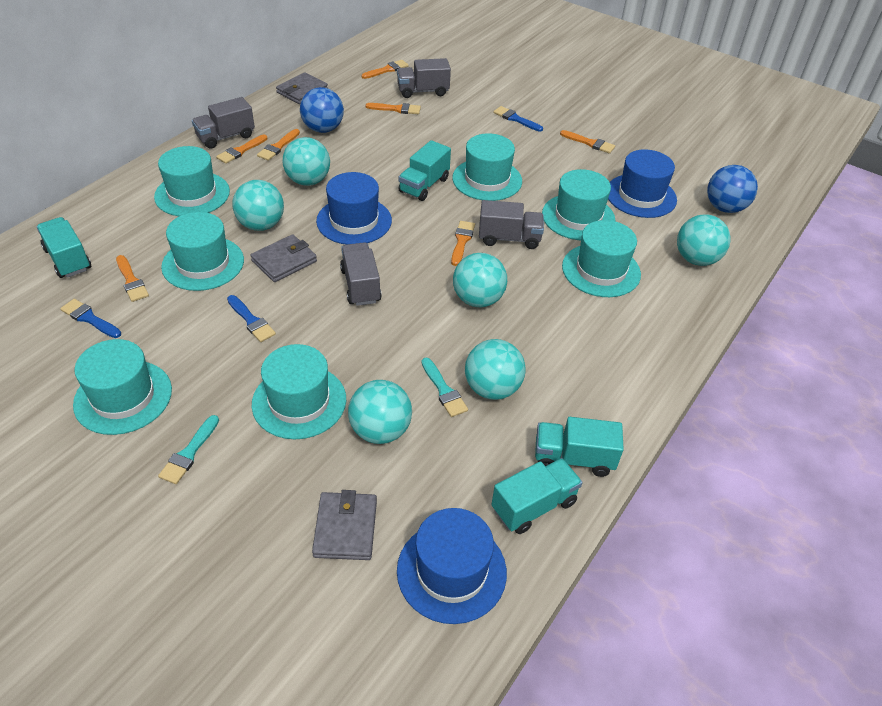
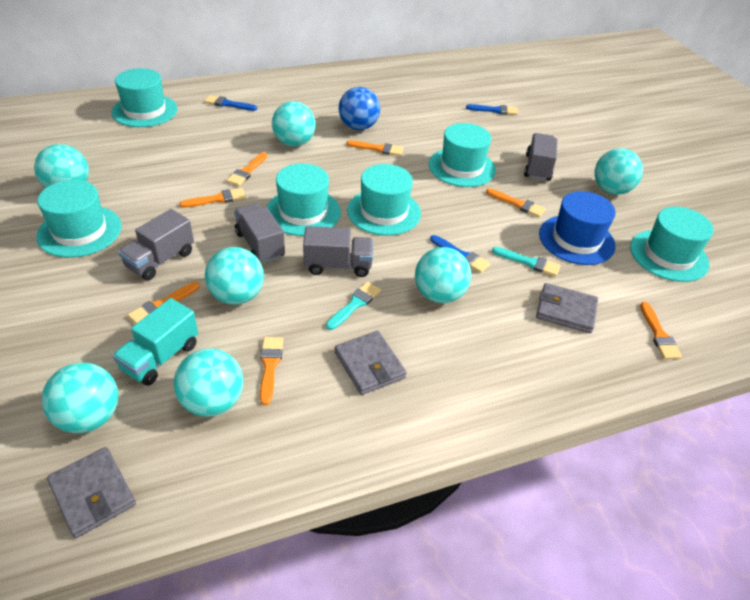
blue ball: [300,87,344,133] [707,165,758,213] = 2 -> [339,87,380,130] = 1
blue hat: [316,172,392,245] [397,508,507,624] [608,149,677,218] = 3 -> [539,191,616,265] = 1
turquoise ball: [232,180,284,231] [282,137,330,186] [348,380,412,444] [453,253,507,307] [465,339,526,400] [677,214,731,266] = 6 -> [34,144,89,188] [41,363,119,433] [173,348,243,417] [205,247,264,305] [272,101,316,147] [415,247,471,303] [594,148,643,195] = 7
turquoise hat: [73,339,172,435] [154,146,230,216] [161,212,244,291] [252,344,346,439] [452,133,522,201] [542,169,615,240] [562,220,641,297] = 7 -> [36,180,122,258] [111,68,178,127] [267,163,341,236] [347,164,421,236] [429,123,496,187] [630,206,714,282] = 6
turquoise truck: [37,217,91,278] [399,140,451,201] [491,458,583,534] [535,417,624,477] = 4 -> [113,298,198,386] = 1

